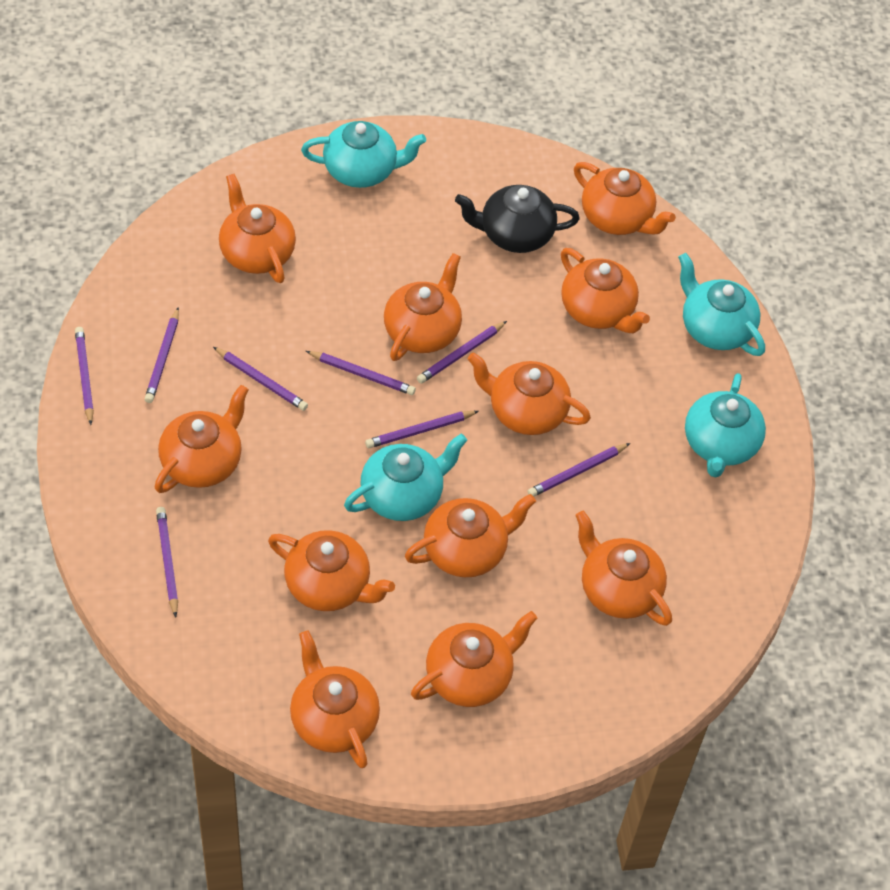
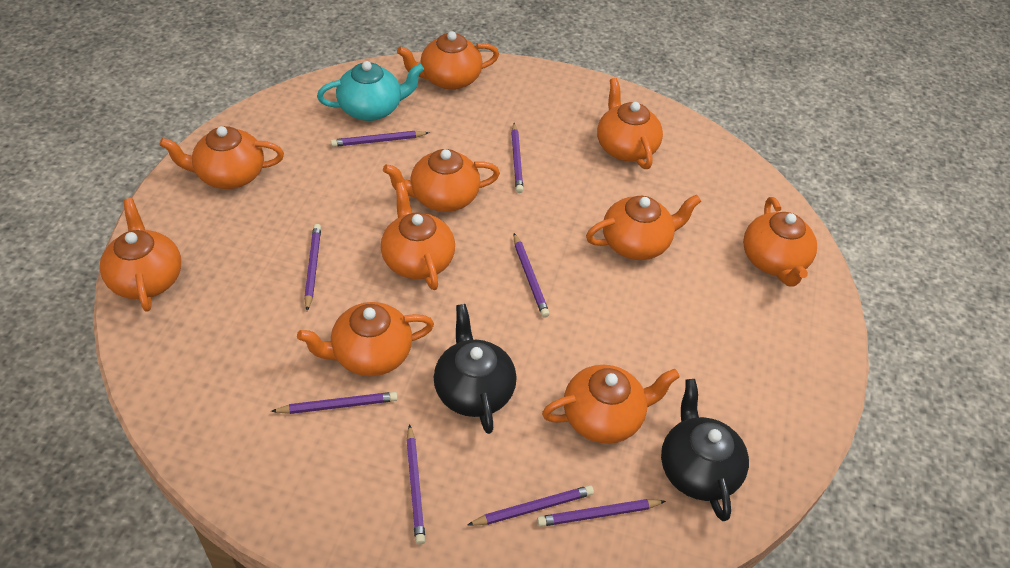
black teapot: [455,185,580,253] = 1 -> [434,304,517,434] [661,379,749,521] = 2
orange teapot: [155,385,249,493] [219,174,296,283] [268,530,395,611] [290,630,380,768] [384,253,462,361] [405,494,536,577] [411,611,537,707] [467,352,591,435] [561,248,650,334] [574,162,676,235] [575,511,672,626] = 11 -> [100,198,181,312] [159,126,284,189] [297,302,434,376] [381,182,455,290] [383,149,500,212] [397,31,499,90] [542,365,680,444] [586,195,701,260] [597,78,663,169] [743,197,817,287] = 10
turquoise teapot: [301,121,426,188] [344,434,467,521] [678,253,765,356] [685,373,766,477] = 4 -> [317,61,424,121] = 1

